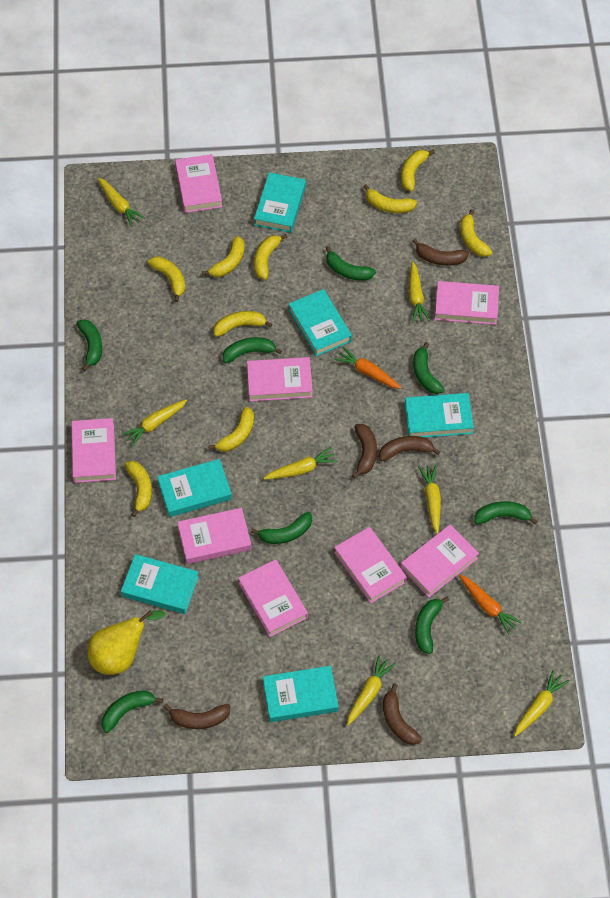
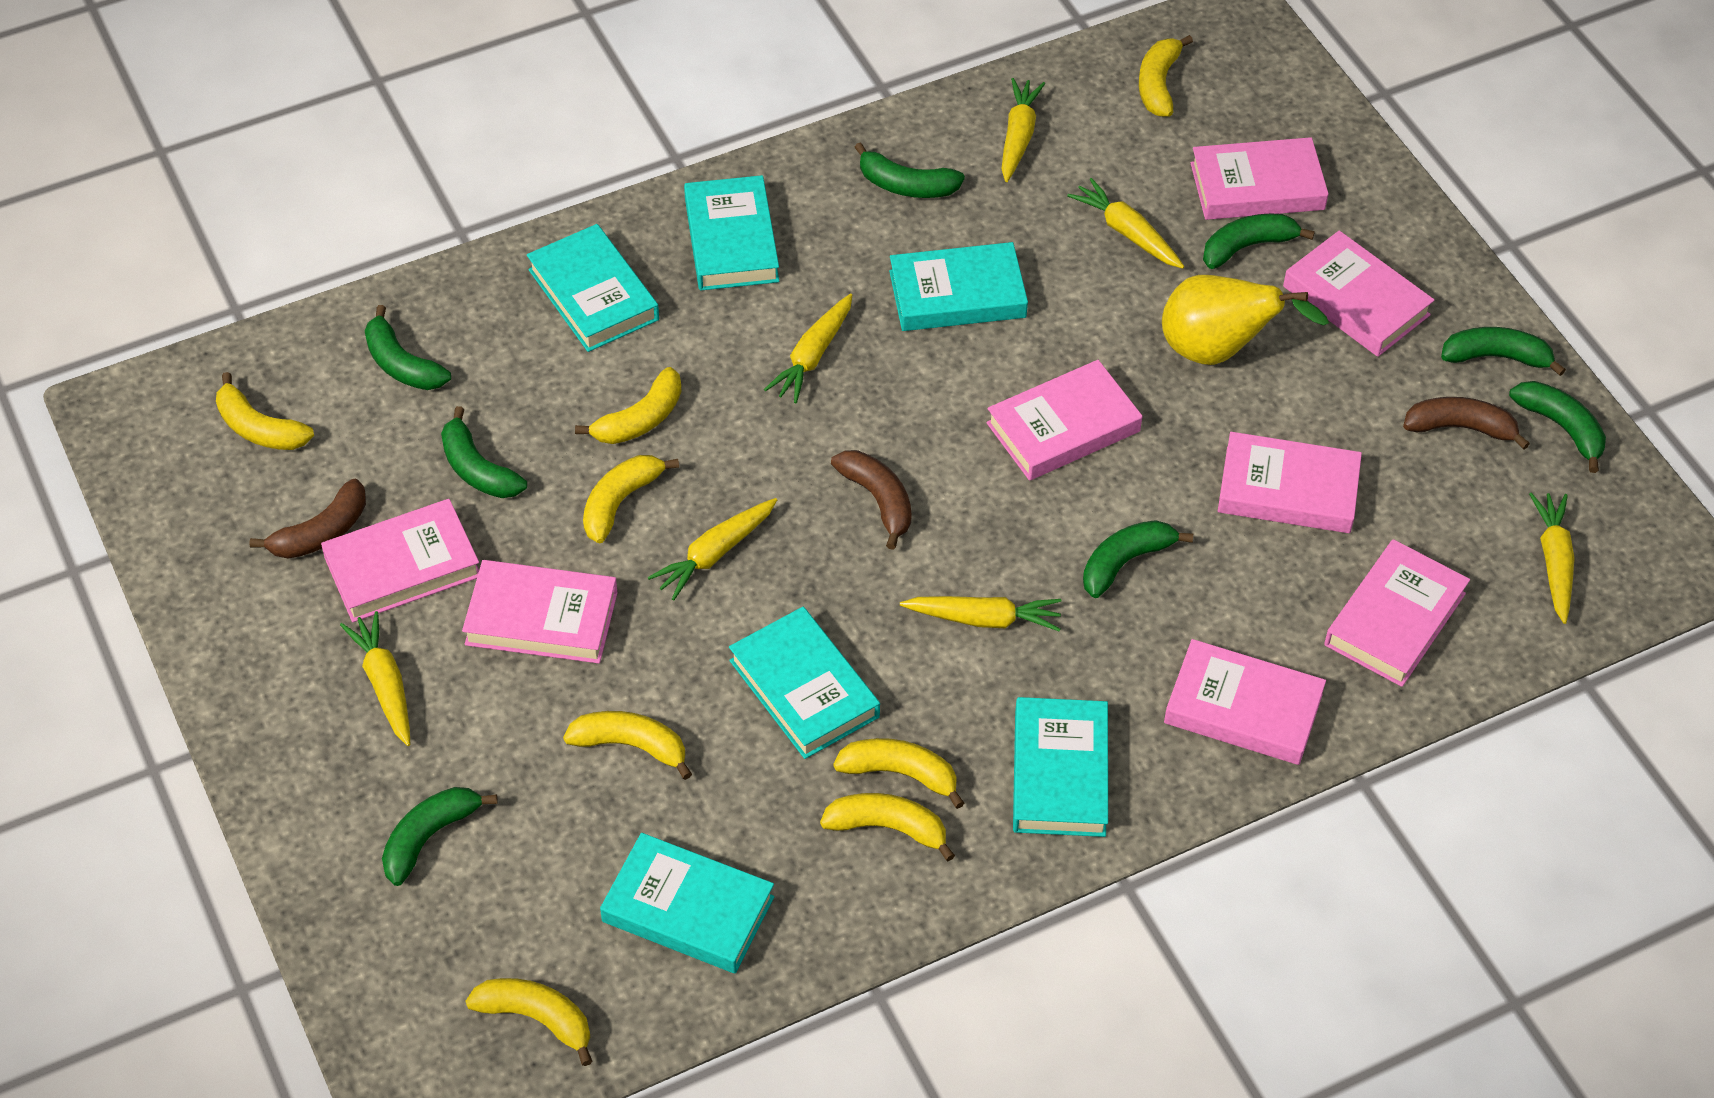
brown banana: [164,704,230,729] [352,424,377,479] [379,436,441,461] [383,683,422,745] [413,239,469,266] = 5 -> [249,479,366,559] [831,450,912,550] [1403,397,1530,449] = 3
orange carrot: [334,347,401,389] [459,575,522,635] = 2 -> none = 0
yellow banana: [125,461,152,517] [148,256,185,302] [202,236,245,277] [208,407,254,452] [213,311,272,337] [254,234,287,280] [363,184,417,213] [401,149,435,191] [460,209,492,257] = 9 -> [216,372,314,450] [466,978,592,1066] [563,711,692,780] [575,367,682,444] [583,455,679,543] [820,793,955,861] [833,738,964,809] [1139,35,1193,117] = 8

